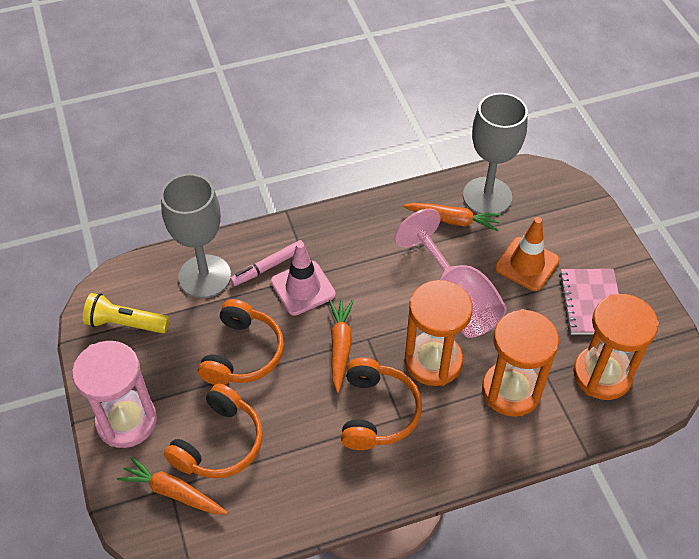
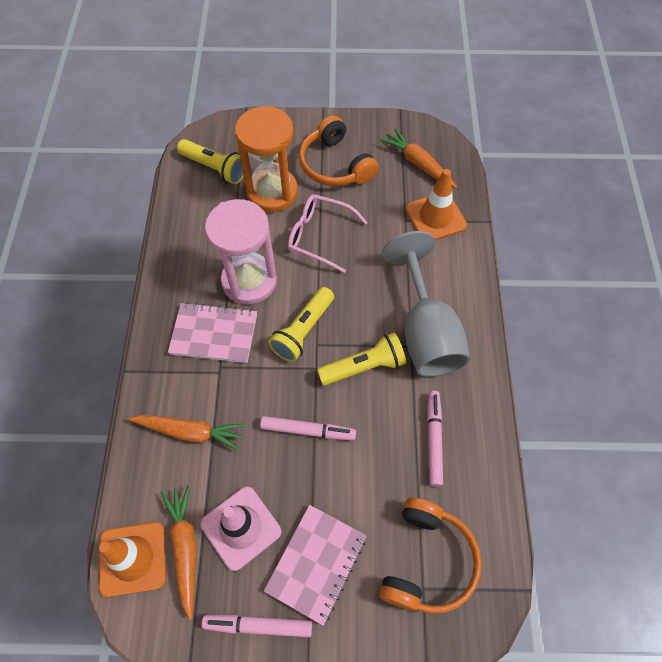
grey goblet: [161,174,231,298] [463,93,528,214] = 2 -> [382,231,470,377] = 1
orange headphones: [164,383,263,479] [198,299,284,385] [341,358,422,450] = 3 -> [299,116,379,186] [379,498,482,614] = 2
orange hourglass: [405,280,473,386] [482,309,559,417] [573,294,659,400] = 3 -> [235,106,298,212] = 1
orange traffic cone: [495,217,560,291] = 1 -> [99,522,166,597] [405,169,467,240] = 2
pink glasses: none = 0 -> [288,194,368,273] = 1
pink goblet: [394,208,507,338] = 1 -> none = 0
pink marker: [230,240,302,286] = 1 -> [202,614,312,637] [260,416,356,440] [427,391,443,487] = 3
pink notebook: [559,269,619,335] = 1 -> [168,302,257,363] [264,505,367,626] = 2
yellow flashlight: [83,293,170,333] = 1 -> [177,139,244,184] [268,287,334,362] [317,333,406,386] = 3

